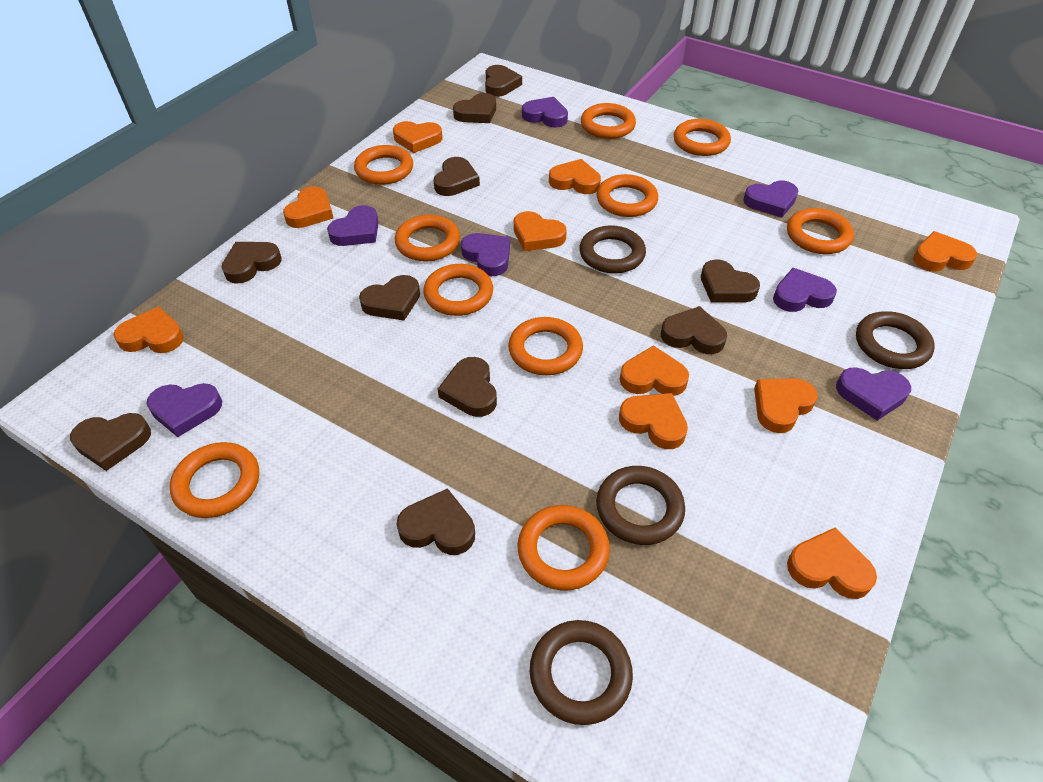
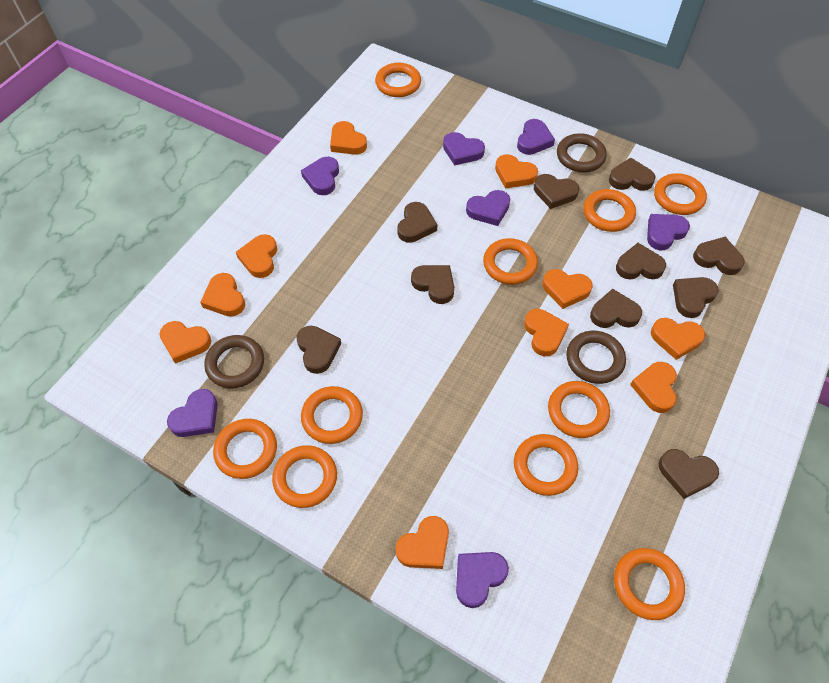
brown ring: [530,620,633,725] [580,225,646,274] [596,466,685,545] [856,311,935,369] = 4 -> [204,335,264,389] [557,133,607,172] [566,331,626,384] = 3

